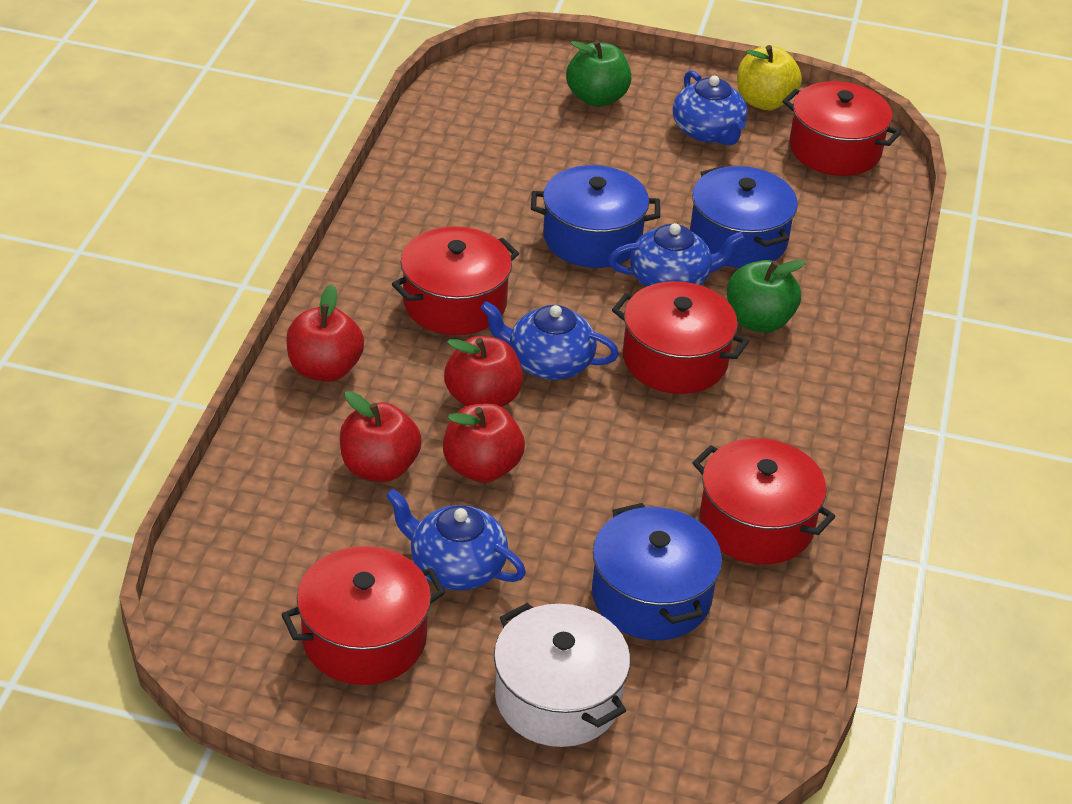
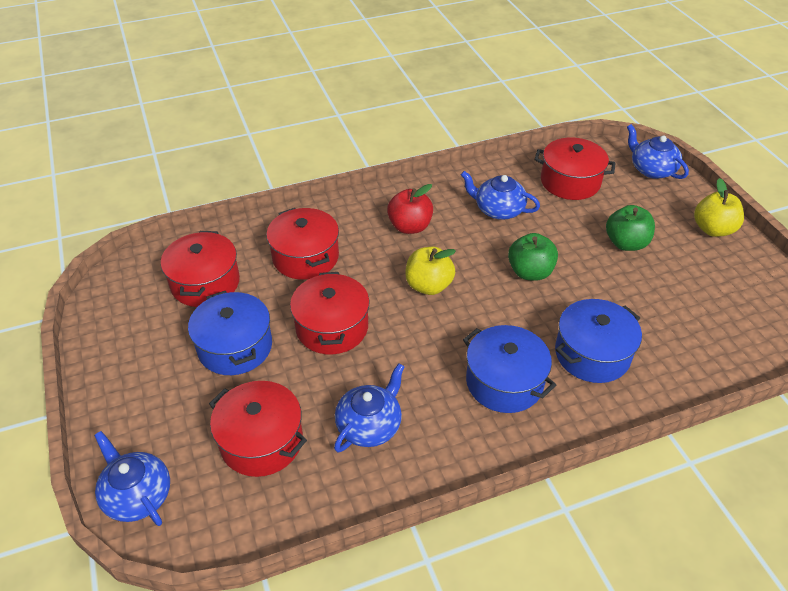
red apple: [286,284,364,382] [340,391,422,482] [443,404,525,483] [444,336,523,407] = 4 -> [387,184,433,234] = 1
white pot: [494,603,630,747] = 1 -> none = 0
yellow apple: [737,45,802,110] = 1 -> [405,247,456,295] [694,178,744,237] = 2

